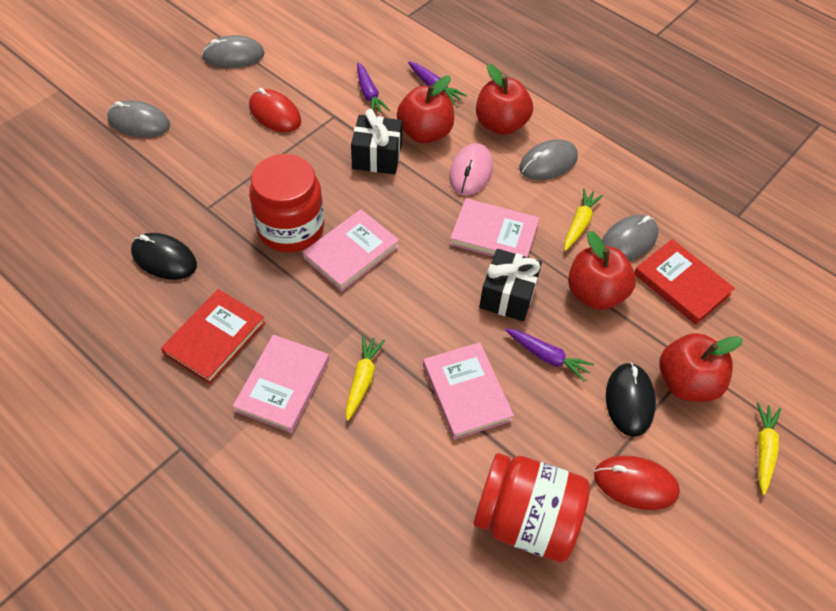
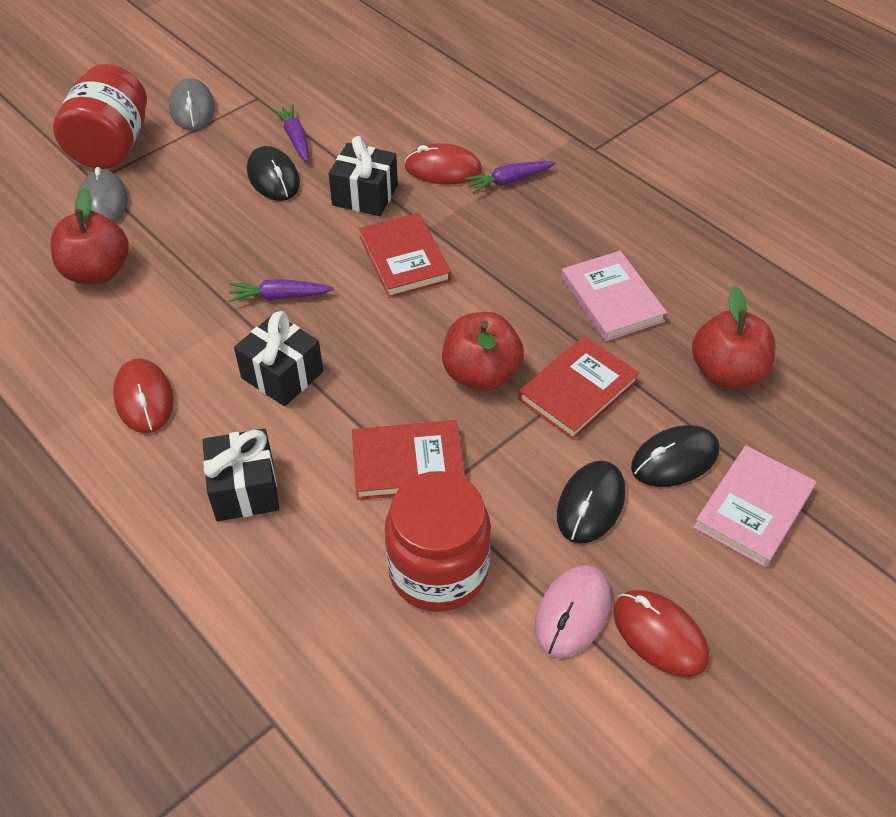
black gift: [351,109,402,174] [479,249,542,321] = 2 -> [203,428,279,521] [234,311,323,406] [329,136,398,216] = 3
black mouse: [131,233,197,280] [606,362,656,437] = 2 -> [247,146,300,201] [557,461,626,544] [631,425,719,487] = 3
grey mouse: [107,100,170,138] [202,35,265,68] [519,139,578,180] [602,215,658,261] = 4 -> [78,167,128,223] [169,78,215,130] = 2
pink book: [233,335,329,433] [303,209,399,292] [423,342,514,440] [450,198,539,257] = 4 -> [561,251,667,342] [693,445,816,567] = 2
red apple: [397,75,454,143] [476,64,533,135] [568,231,636,310] [659,333,743,402] = 4 -> [50,188,129,284] [442,312,524,391] [692,286,776,389] = 3
red book: [161,289,265,384] [634,239,735,325] = 2 -> [352,420,466,500] [359,213,451,298] [518,336,640,440] = 3
red mouse: [249,88,301,132] [594,456,680,510] = 2 -> [113,358,174,433] [405,143,482,184] [613,590,709,677] = 3
yellow carrot: [346,335,385,421] [564,188,603,251] [757,402,781,495] = 3 -> none = 0

